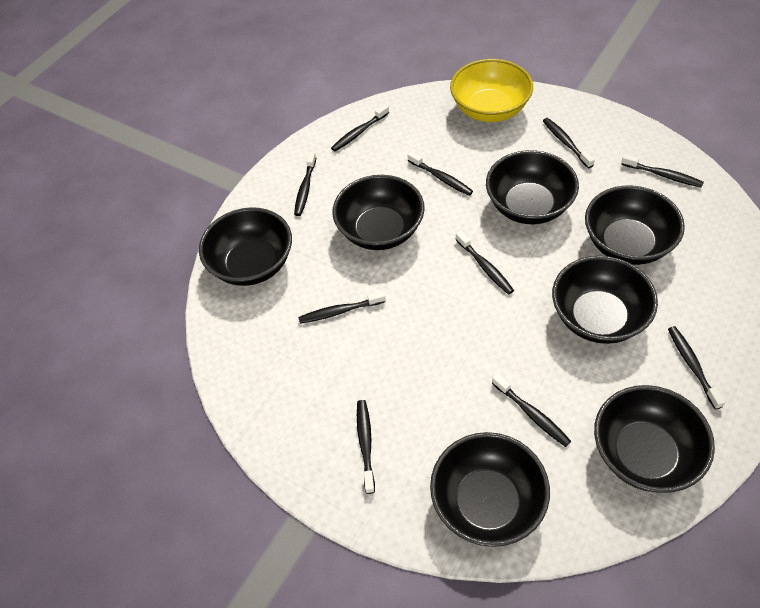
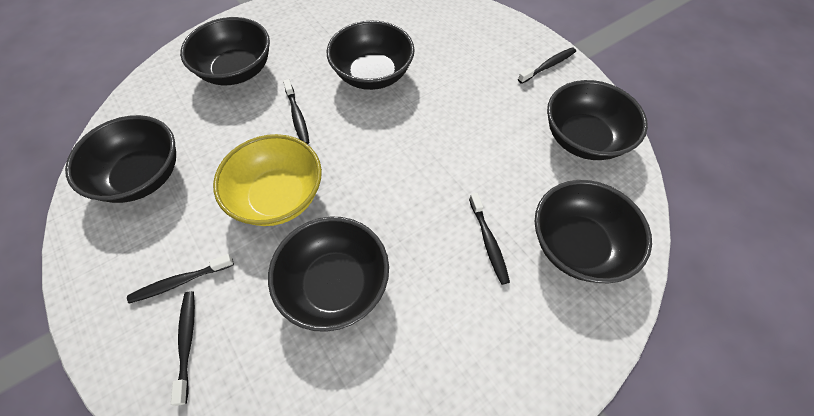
black bowl: [199,207,292,286] [332,175,425,250] [430,432,550,547] [486,150,579,224] [552,256,658,344] [585,186,685,265] [594,385,715,493] = 7 -> [65,115,176,203] [180,17,270,85] [268,216,389,332] [327,21,415,90] [535,180,652,284] [547,80,648,160] = 6
black toothbrush: [294,152,316,216] [298,291,386,324] [331,104,389,151] [357,400,375,494] [408,151,473,196] [455,231,514,295] [492,373,571,447] [543,118,595,168] [621,154,704,188] [668,326,725,410] = 10 -> [127,254,234,303] [171,291,195,406] [283,79,309,144] [469,193,510,285] [518,47,576,84] = 5

